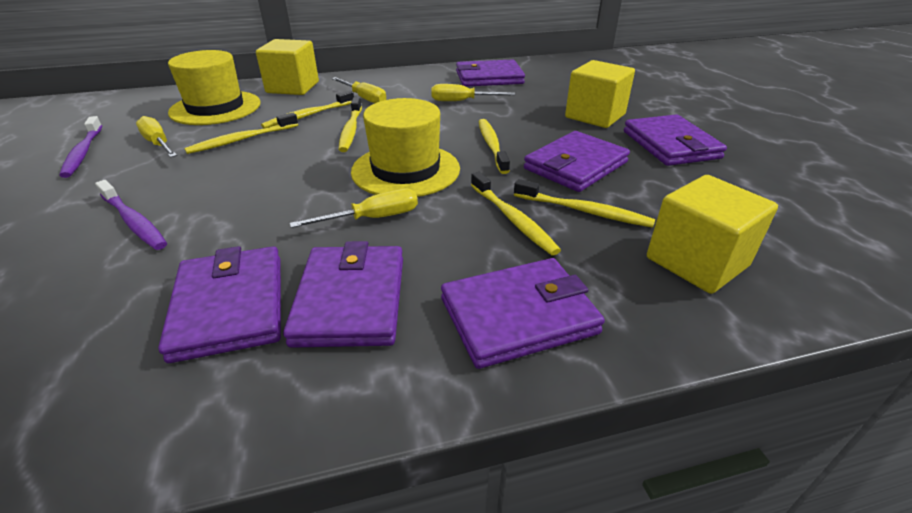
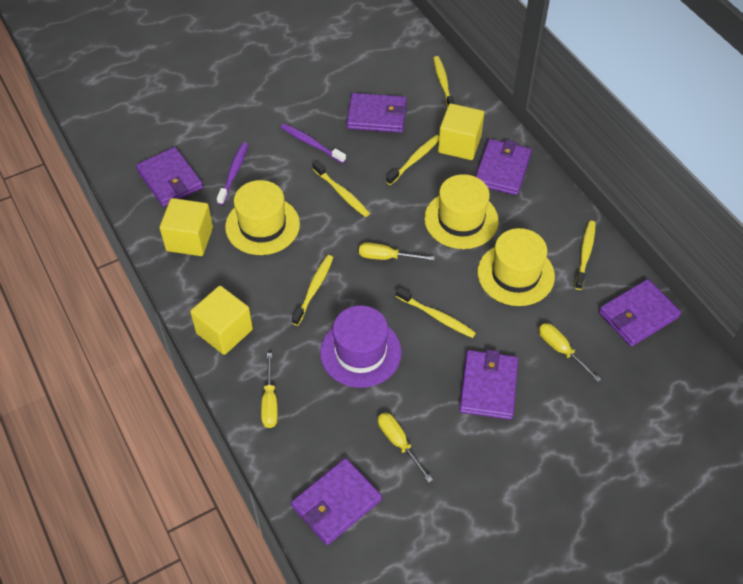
purple hat: none = 0 -> [320,305,402,388] = 1
yellow hat: [168,50,260,125] [351,98,460,197] = 2 -> [225,180,300,255] [424,174,499,249] [477,228,555,306] = 3

